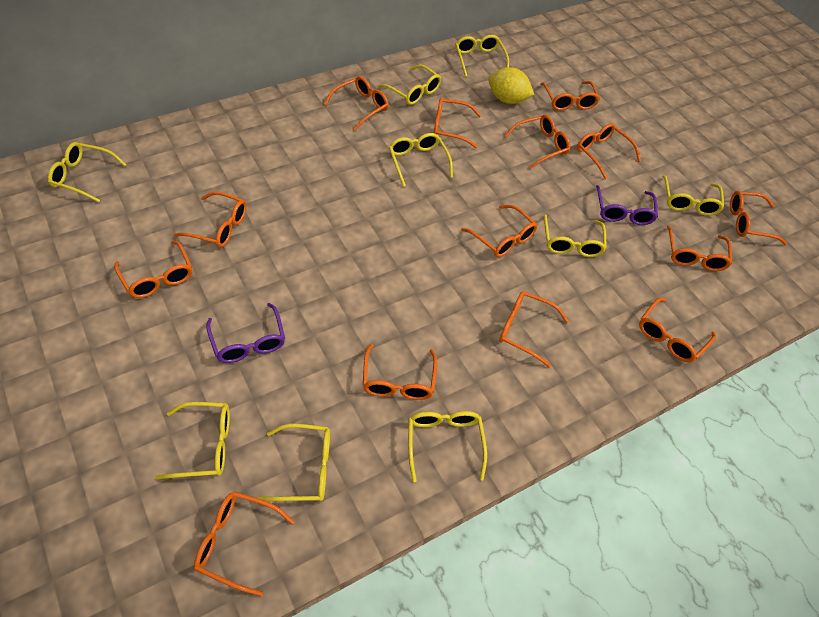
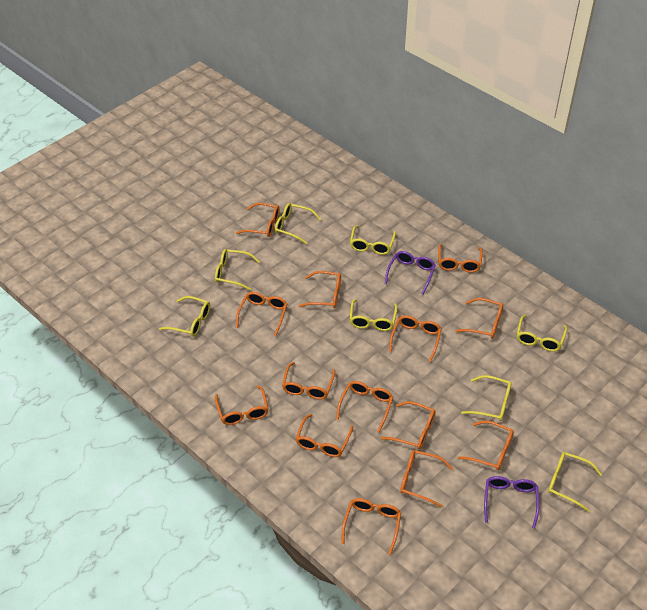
yellow glasses: [48,142,126,202] [155,402,230,479] [257,424,330,501] [378,65,442,105] [389,133,453,187] [408,411,487,482] [455,35,509,77] [544,214,607,257] [662,175,724,216] = 9 -> [159,296,210,337] [215,249,260,290] [275,203,321,244] [349,299,398,331] [350,225,396,255] [461,375,512,421] [517,315,567,352] [548,452,602,512] = 8
yellow lemon: [488,67,534,104] = 1 -> none = 0

